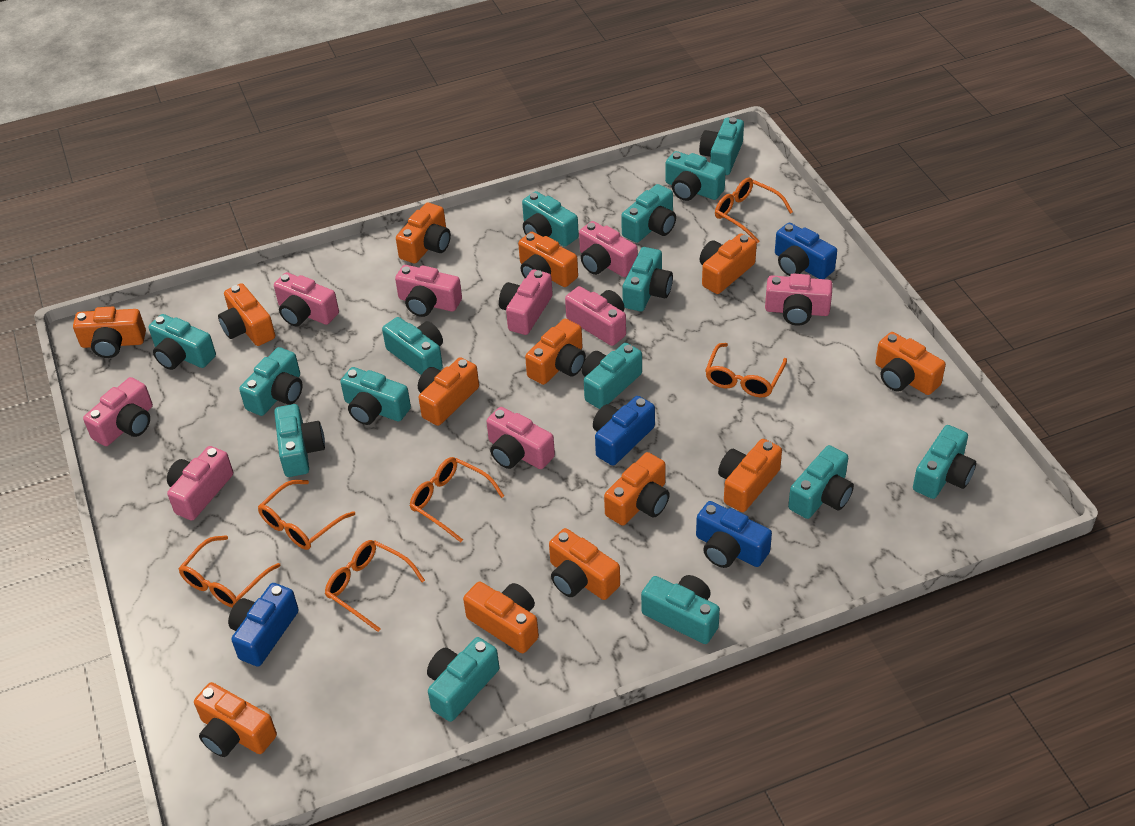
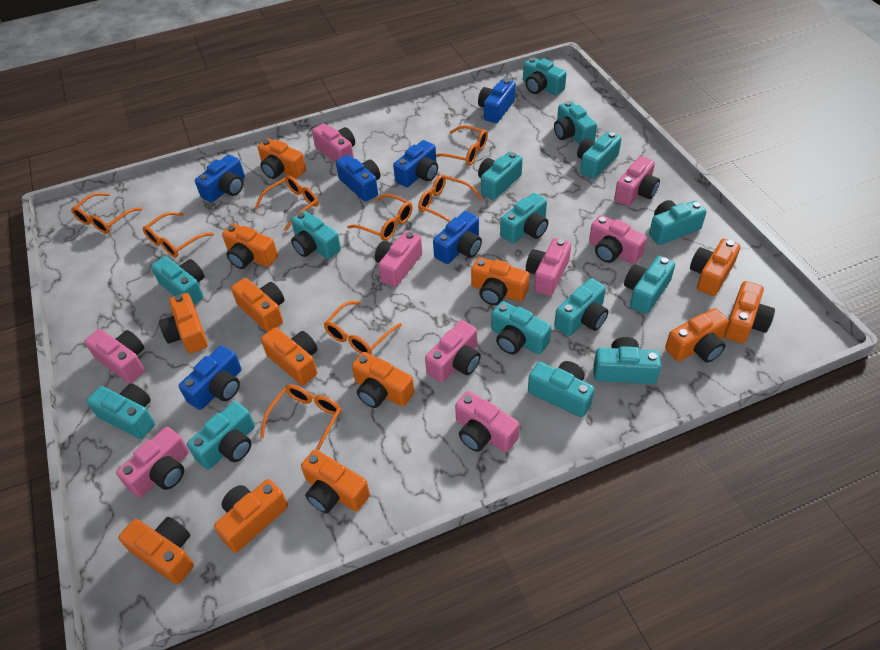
blue camera: [228,583,299,666] [593,396,655,466] [696,501,772,568] [775,223,837,279] = 4 -> [179,345,242,410] [195,154,245,203] [336,155,380,202] [393,140,438,187] [433,211,482,264] [478,79,516,123] = 6
orange glasses: [178,535,281,607] [258,480,355,550] [325,540,425,632] [410,457,504,542] [705,343,787,397] [715,178,793,243] = 6 -> [71,192,143,234] [143,212,214,257] [255,175,319,231] [260,384,341,451] [324,301,402,355] [347,194,412,241] [418,174,482,222] [436,125,488,166] = 8

